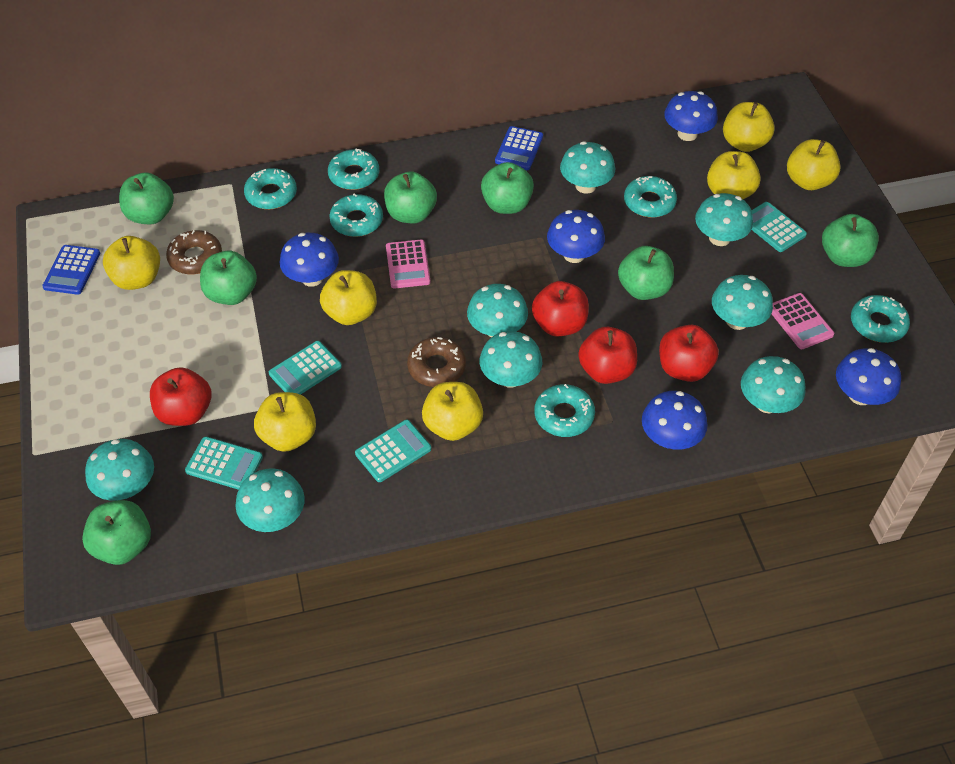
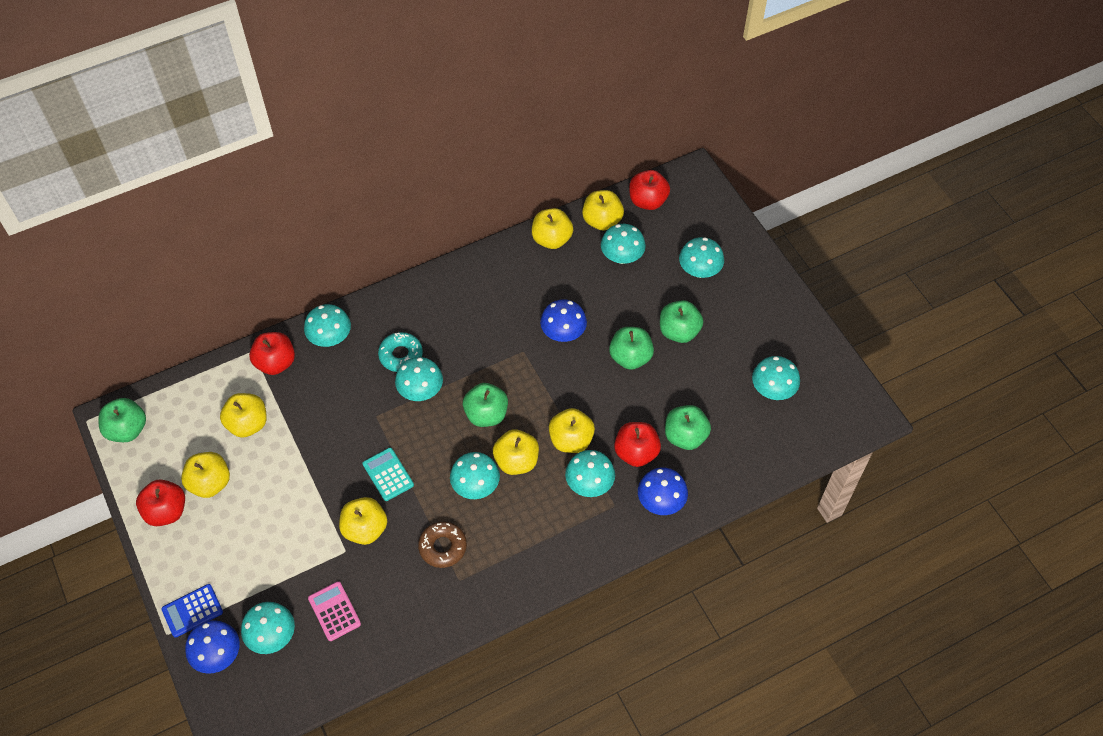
blue calculator: [42,245,100,295] [495,126,543,170] = 2 -> [161,584,223,638] = 1
blue mushroom: [280,233,339,286] [547,210,605,263] [642,391,708,450] [664,91,718,141] [836,348,901,405] = 5 -> [185,620,240,674] [540,299,587,342] [638,467,688,515] = 3
brown donut: [166,230,222,274] [407,337,466,387] = 2 -> [418,522,467,568] = 1
green apple: [82,500,151,565] [119,172,174,224] [200,251,257,305] [384,171,437,223] [481,162,534,214] [618,246,674,300] [822,214,879,267] = 7 -> [98,398,146,442] [463,383,508,427] [609,327,654,370] [660,300,703,343] [665,405,711,450] = 5
pink calculator: [386,240,431,289] [772,293,834,349] = 2 -> [308,581,361,641] = 1
turquoise calculator: [185,437,263,490] [269,341,342,395] [355,420,431,482] [752,202,807,252] = 4 -> [362,448,414,501] = 1
turquoise donut: [244,168,297,209] [328,149,379,190] [329,194,383,237] [534,384,595,437] [624,176,677,218] [851,295,910,343] = 6 -> [378,332,423,372] = 1

